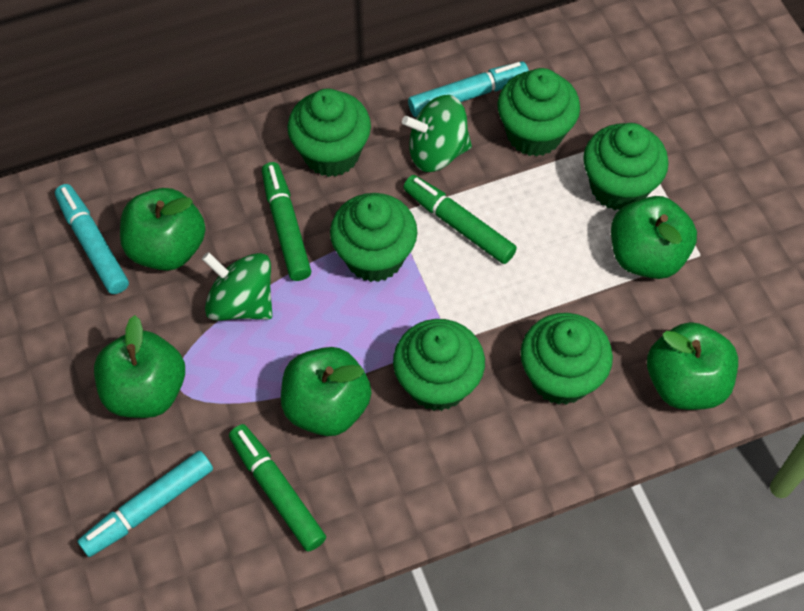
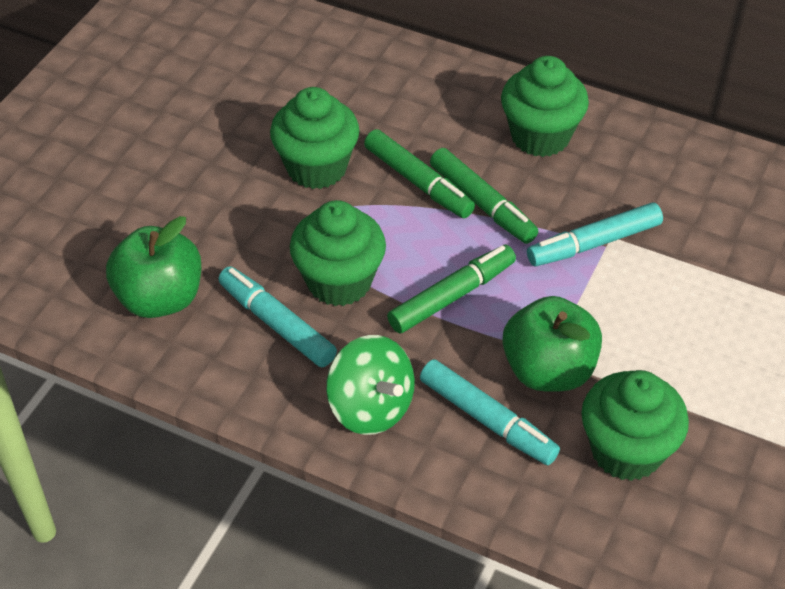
green apple: [94,315,185,418] [120,188,206,271] [281,347,371,436] [611,196,697,279] [647,322,738,410] = 5 -> [106,216,201,318] [502,296,602,392] = 2
green cupcake: [287,88,371,177] [330,193,417,282] [393,319,485,411] [497,68,580,157] [521,313,613,405] [583,123,668,211] = 6 -> [270,87,359,189] [290,200,386,306] [501,56,589,157] [581,370,689,481] = 4
green spinning top: [202,252,272,321] [402,95,472,172] = 2 -> [326,335,415,435] = 1

